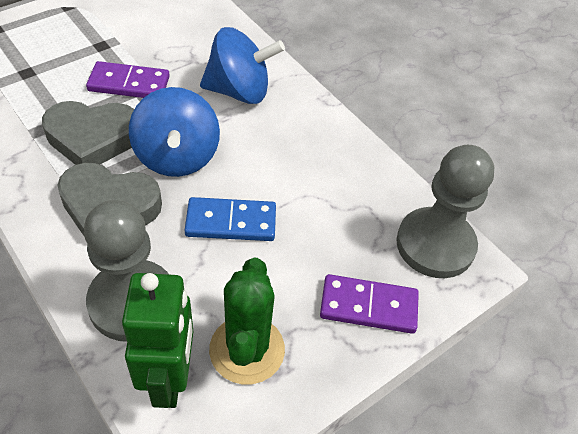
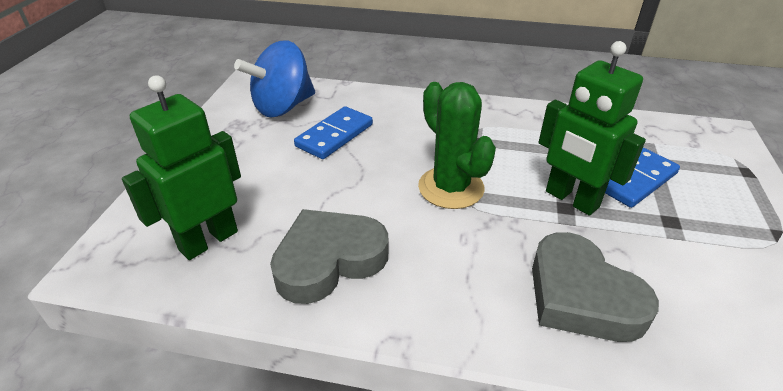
blue domino: [185,197,276,241] = 1 -> [294,106,373,159] [605,148,680,208] = 2
blue spinning top: [129,87,220,177] [200,27,285,104] = 2 -> [234,41,315,117] = 1
green robot: [122,273,193,408] = 1 -> [122,75,241,260] [539,41,646,216] = 2
grey pawn: [84,200,169,342] [396,145,494,278] = 2 -> none = 0
purple domino: [86,61,170,98] [320,274,419,334] = 2 -> none = 0

